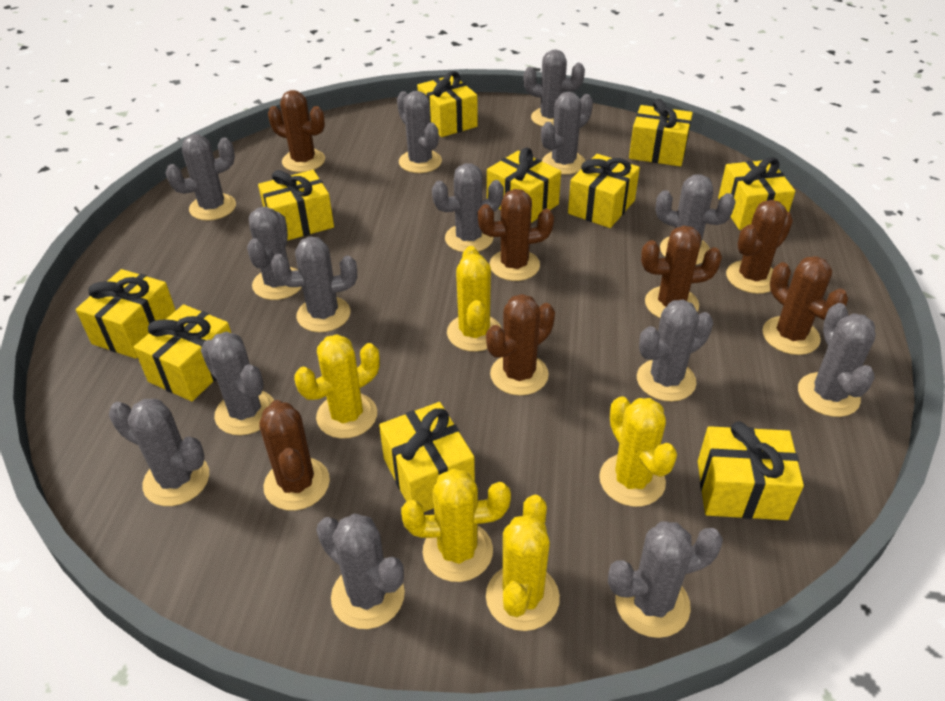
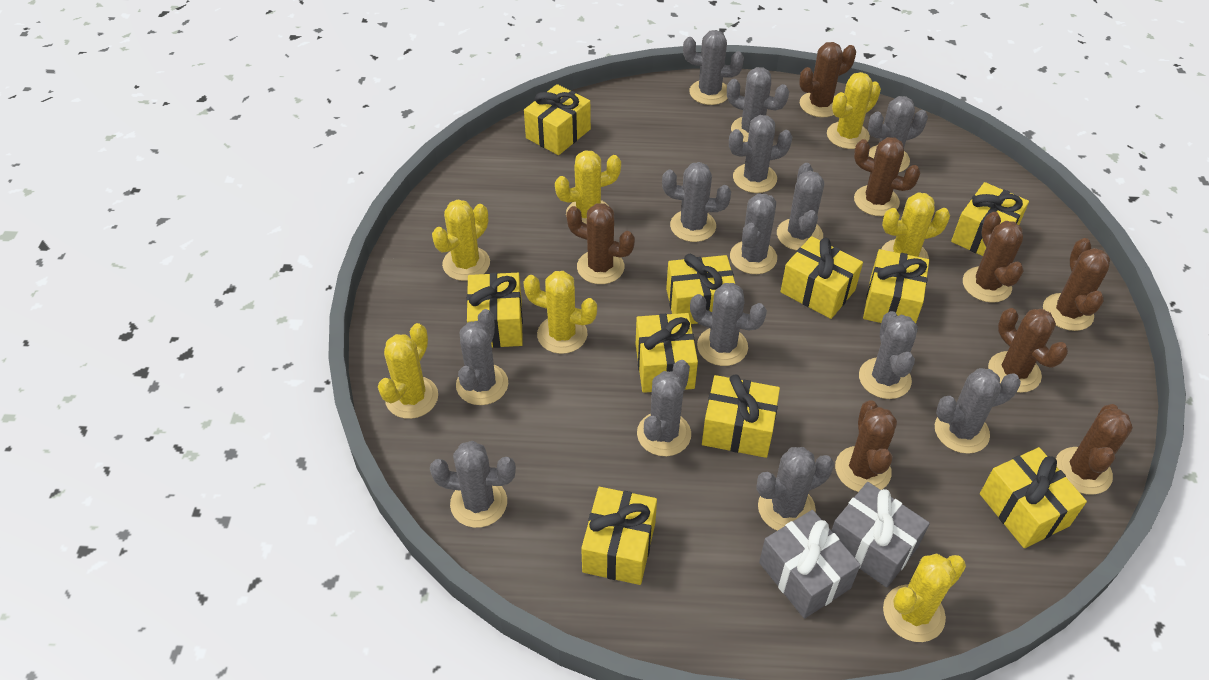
brown cactus: [259,400,330,511] [268,90,325,172] [478,189,554,281] [486,294,555,396] [641,226,722,318] [726,200,793,294] [762,256,848,355] = 7 -> [566,203,635,284] [799,42,856,117] [835,400,897,492] [854,137,921,216] [963,212,1024,303] [988,308,1068,393] [1043,238,1110,331] [1056,404,1133,495] = 8
grey gift: none = 0 -> [759,510,860,619] [831,482,930,588] = 2
yellow cactus: [294,334,380,439] [401,468,511,582] [447,246,501,352] [486,495,560,631] [599,396,677,507] = 5 -> [378,323,438,419] [432,200,490,281] [523,271,597,354] [555,150,621,224] [827,72,881,149] [882,192,950,259] [883,554,966,642] = 7

